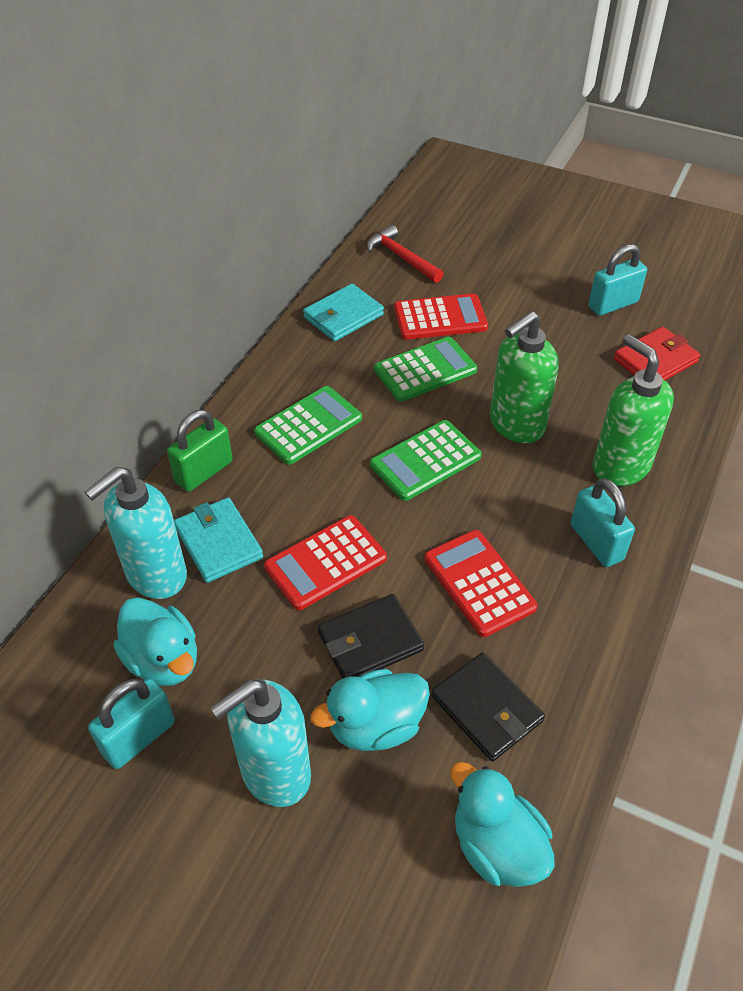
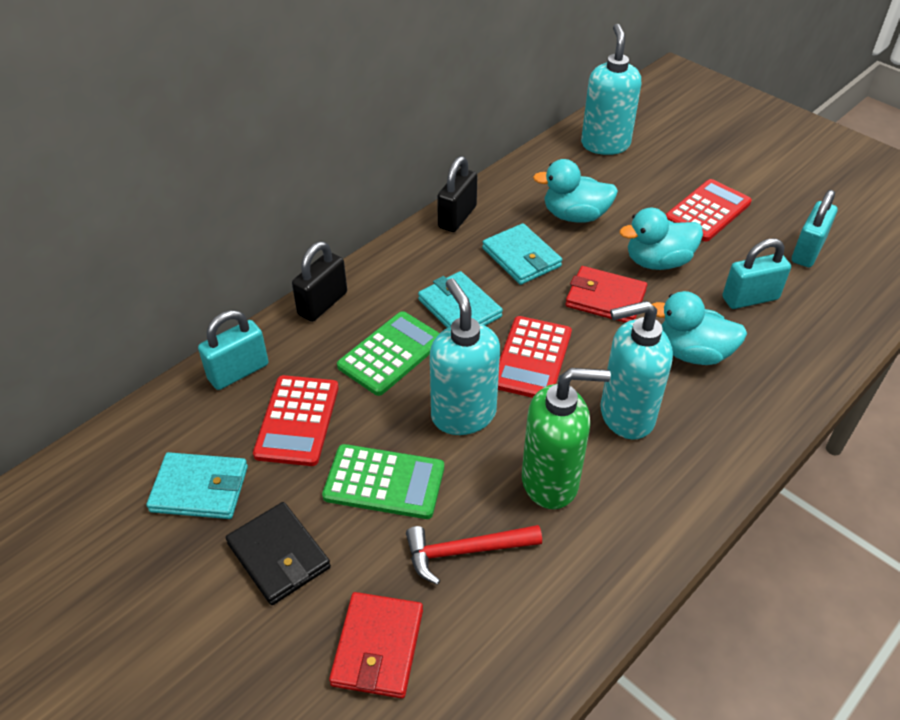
black padlock: none = 0 -> [292,241,347,322] [437,156,477,232] = 2
black wallet: [318,594,424,679] [431,652,545,762] = 2 -> [226,502,331,605] = 1
green calculator: [254,386,362,465] [370,420,482,501] [374,337,477,402] = 3 -> [322,444,444,519] [337,311,440,396] = 2
green padlock: [167,410,233,492] = 1 -> none = 0
green soap dispenser: [490,311,559,443] [593,334,674,486] = 2 -> [522,368,611,509] = 1
red wallet: [614,327,700,380] = 1 -> [329,592,423,699] [565,266,647,323] = 2
turquoise soap dispenser: [85,467,187,599] [210,679,311,807] = 2 -> [430,279,500,435] [581,24,641,155] [601,301,673,439] = 3
turquoise wallet: [174,497,263,583] [303,284,384,341] = 2 -> [146,452,248,519] [418,271,503,328] [482,223,562,285] = 3

